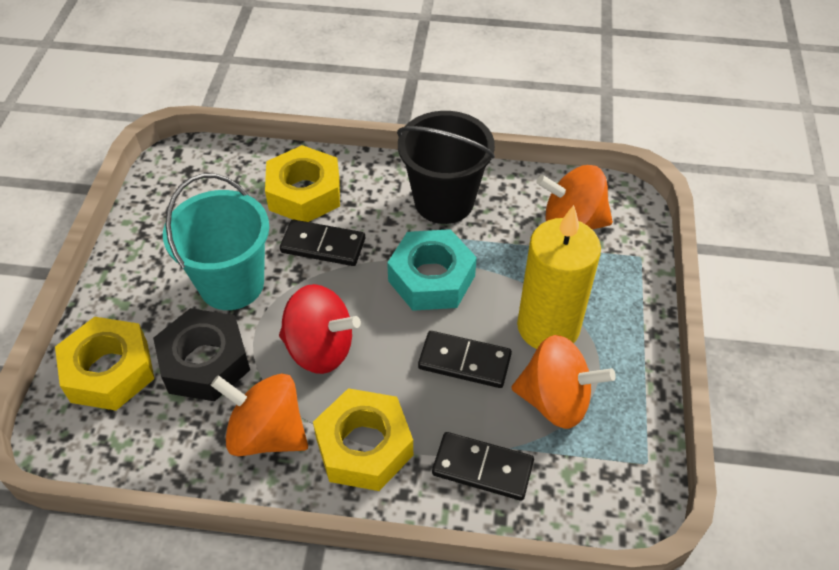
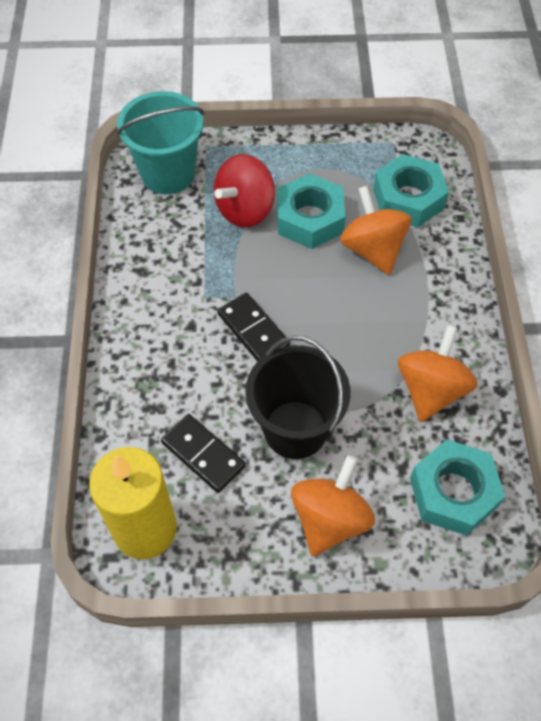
black domino: [280,220,365,266] [418,331,512,388] [432,432,534,501] = 3 -> [161,414,246,493] [218,293,290,362] = 2
black nut: [153,308,250,401] = 1 -> none = 0
turquoise nut: [387,229,477,311] = 1 -> [277,173,346,249] [373,154,449,227] [410,439,505,536] = 3
yellow nut: [55,317,155,411] [265,145,340,222] [313,388,413,491] = 3 -> none = 0

